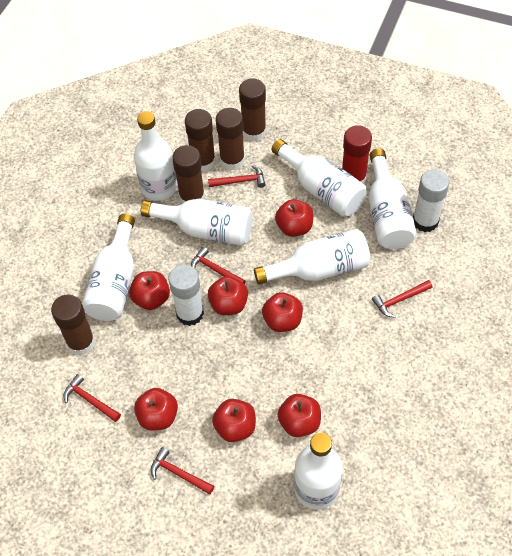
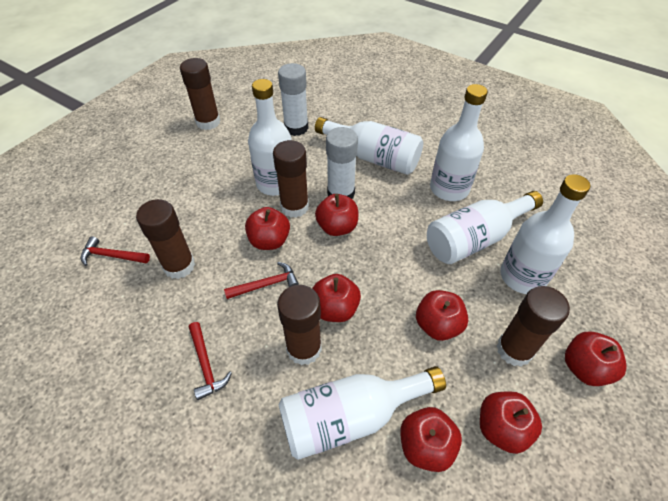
red glue stick: [342,125,372,184] = 1 -> none = 0
red hammer: [63,374,121,422] [151,447,214,494] [191,247,245,284] [208,165,266,188] [372,280,432,318] = 5 -> [81,237,150,266] [189,322,232,400] [224,262,299,299] = 3
white bottle: [82,214,135,321] [134,111,177,201] [141,199,253,246] [254,229,370,285] [271,139,367,217] [294,433,343,510] [368,149,417,249] = 7 -> [248,79,292,196] [278,366,446,460] [315,117,423,175] [427,191,543,264] [430,84,488,201] [500,174,590,294] = 6

